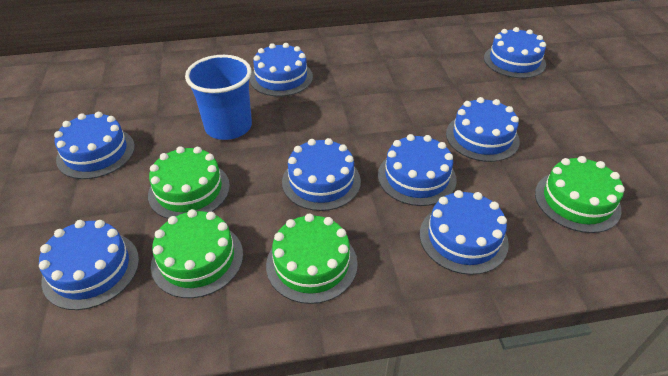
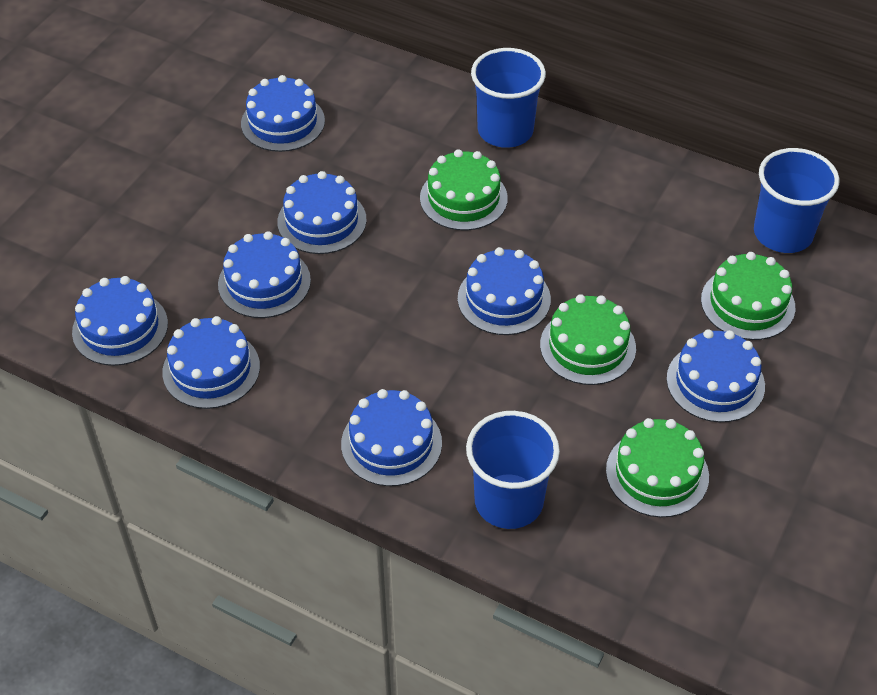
blue cup: [185,55,252,140] = 1 -> [466,411,560,529] [471,48,546,148] [754,148,839,253] = 3

